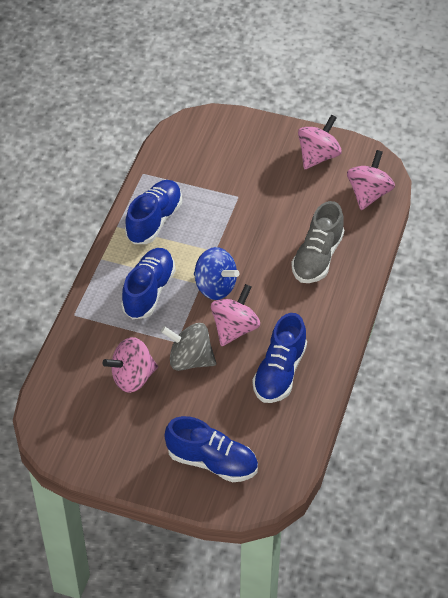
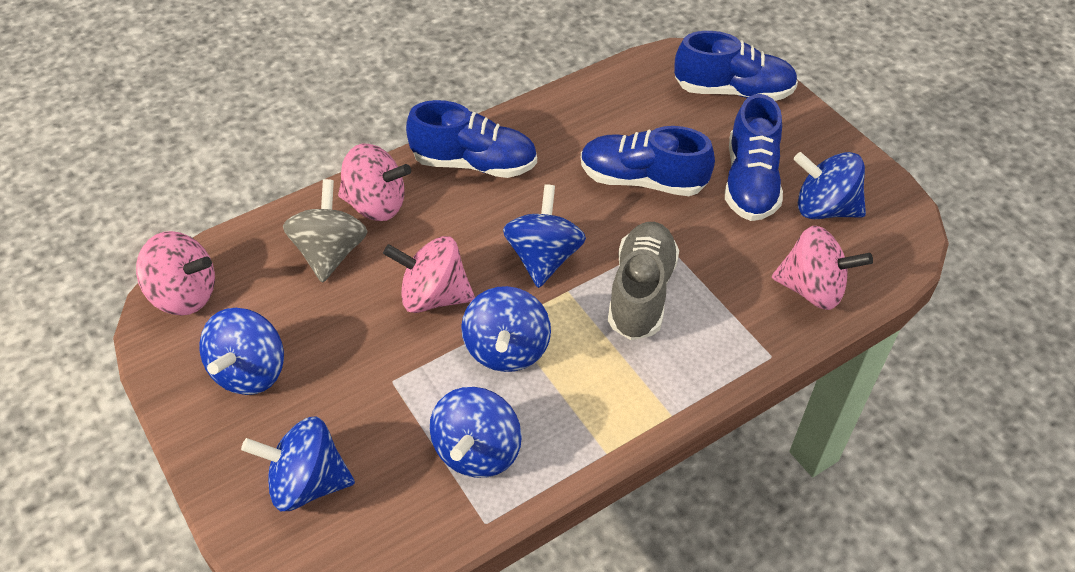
blue spinning top: [194,247,239,300] = 1 -> [199,308,284,395] [241,416,355,511] [430,387,522,478] [461,286,551,372] [503,184,586,288] [794,152,866,219] = 6

